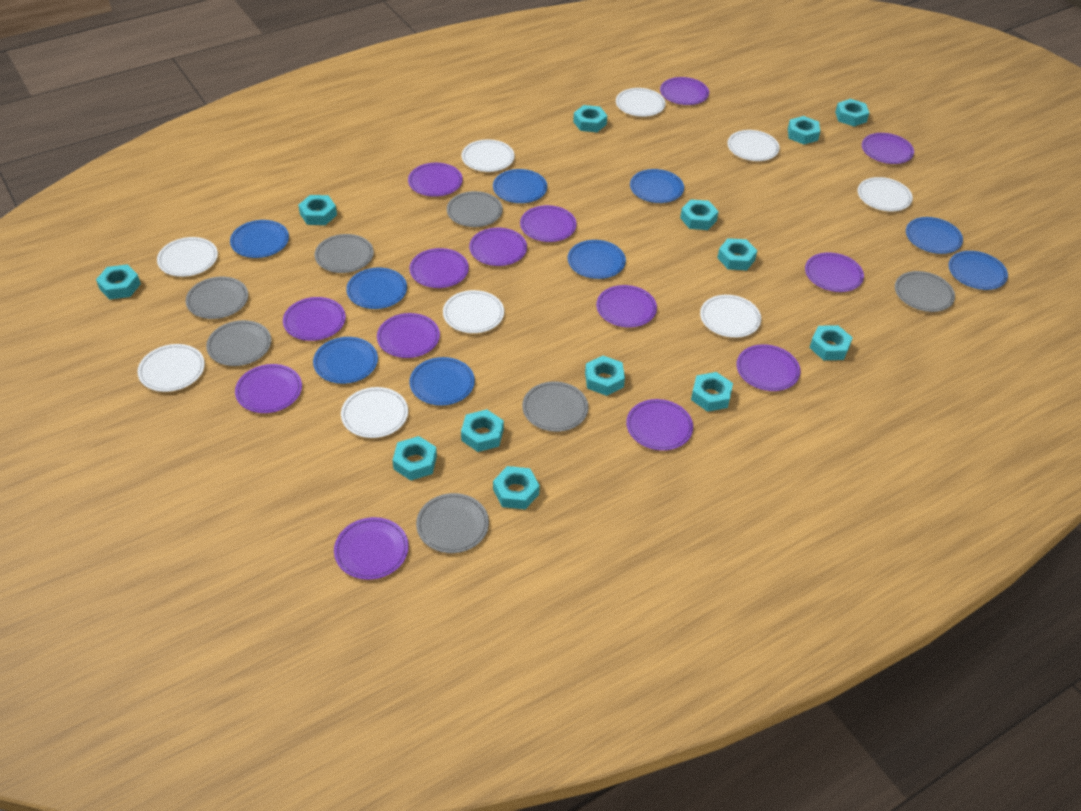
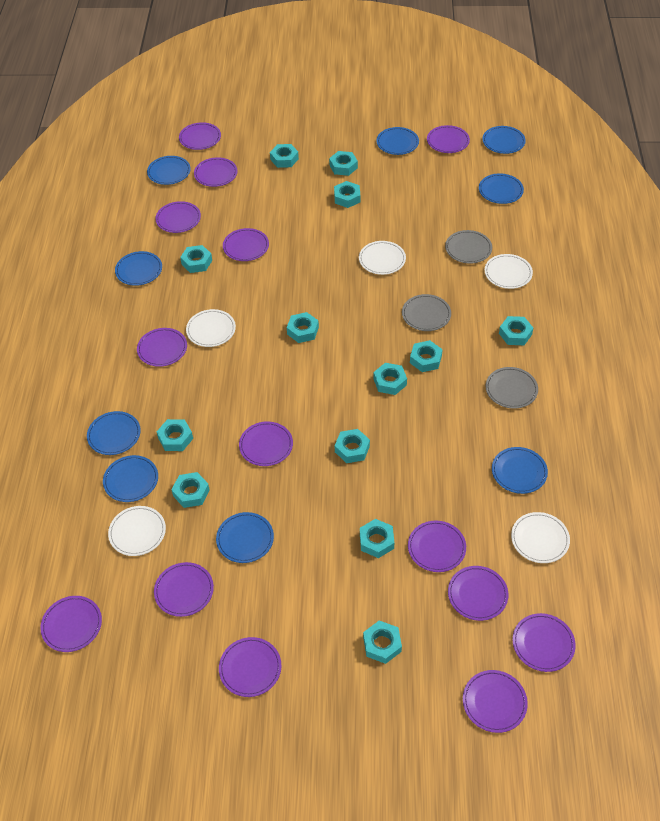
grey plate: [186,277,248,319] [206,320,271,366] [314,234,374,273] [416,493,489,553] [447,191,503,227] [522,382,588,432] [895,271,955,312] = 7 -> [402,294,451,331] [445,230,492,264] [486,367,538,409] = 3
white plate: [137,344,205,392] [157,237,218,277] [341,387,408,438] [443,290,504,333] [462,139,515,172] [616,88,666,117] [700,295,761,338] [727,130,780,161] [858,177,913,211] = 9 -> [108,506,166,556] [186,309,236,347] [359,241,406,275] [484,254,533,289] [511,512,570,563] = 5

